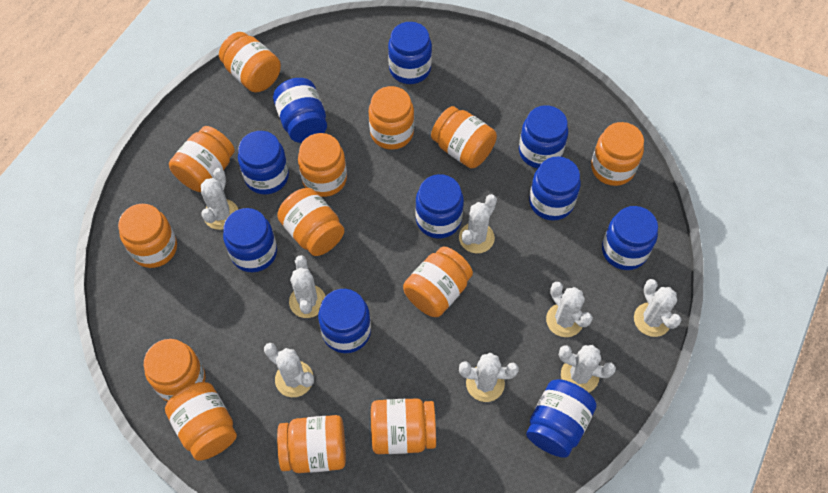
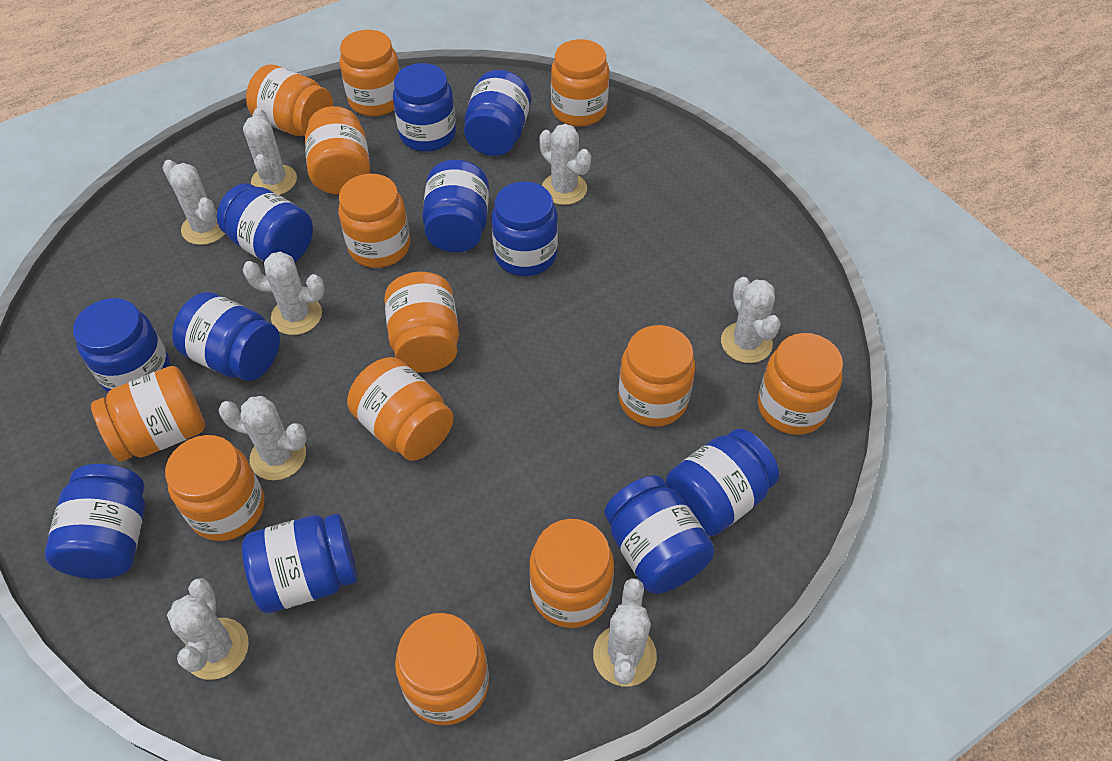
blue jar: [223,208,277,272] [238,131,289,194] [273,78,327,143] [318,289,371,353] [388,22,432,84] [415,174,464,238] [519,105,568,169] [526,379,596,458] [529,157,581,221] [602,206,658,270] = 10 -> [45,464,145,579] [73,298,170,392] [172,292,280,381] [217,183,313,262] [242,514,357,613] [393,63,456,152] [422,160,489,252] [464,70,531,156] [491,181,558,276] [604,475,715,594] [666,429,779,536] = 11

